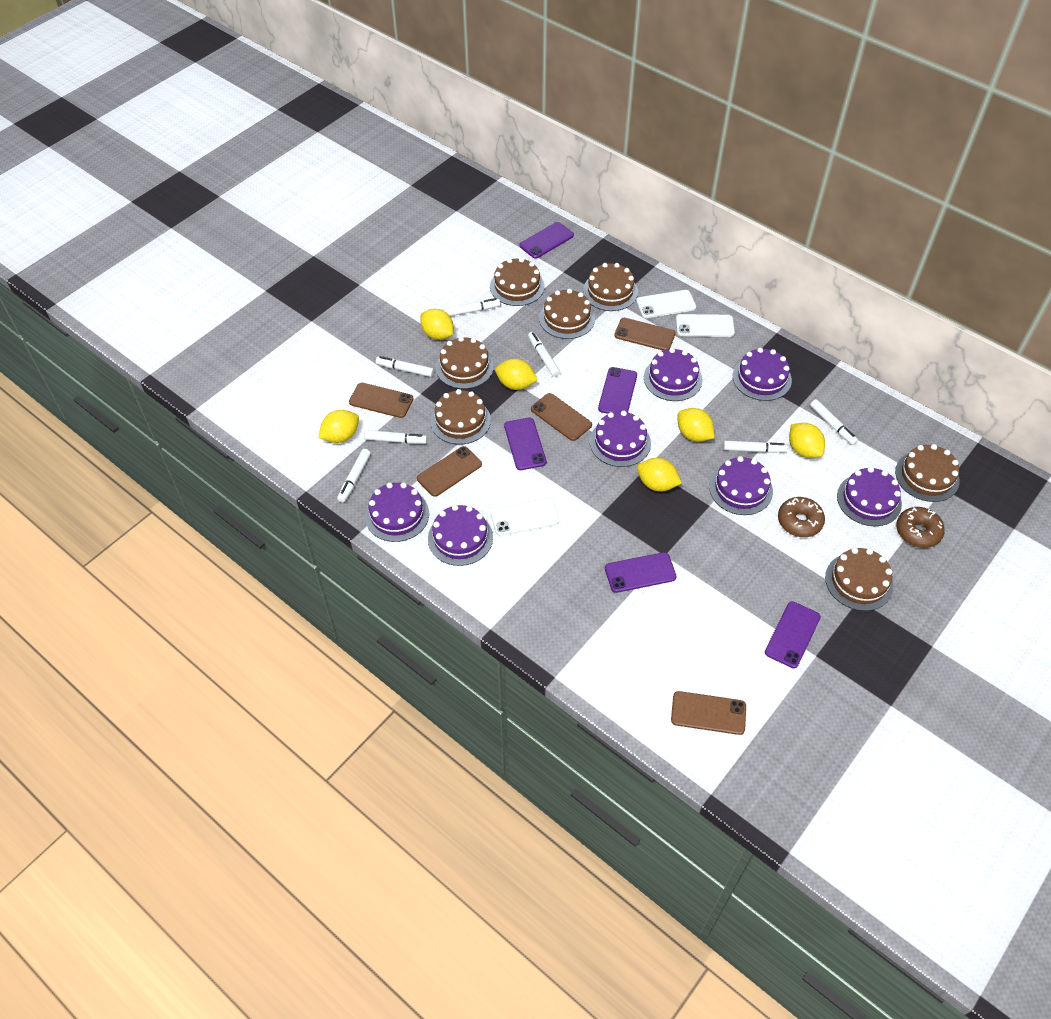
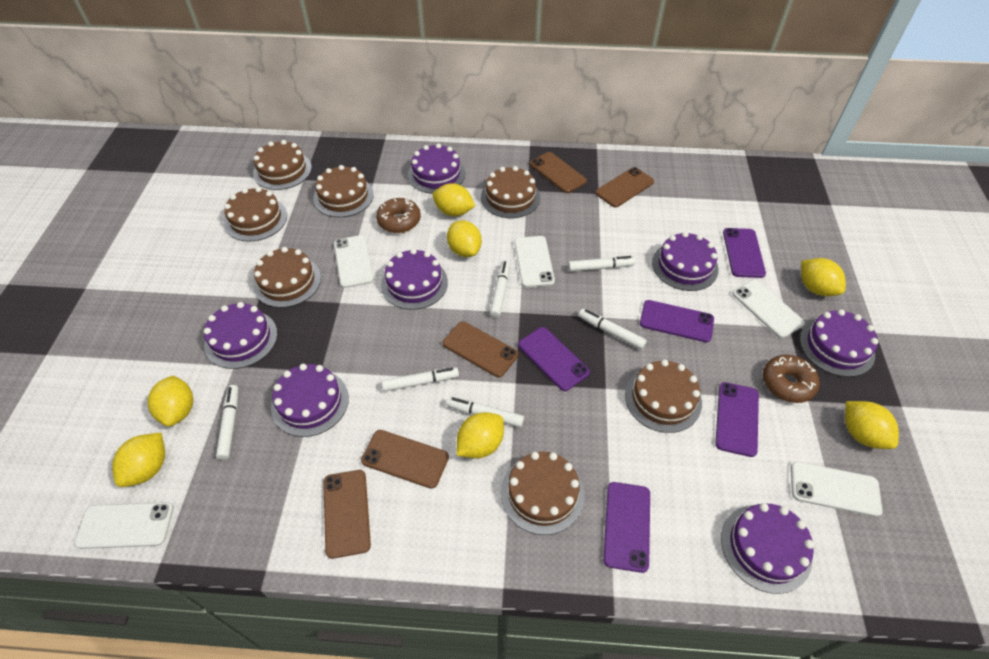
white marker: [337,449,371,503] [364,430,427,444] [376,356,434,377] [443,298,500,316] [528,332,560,377] [723,441,788,453] [810,399,858,445] = 7 -> [216,385,238,460] [382,367,459,392] [446,397,524,427] [490,260,510,318] [568,256,635,272] [579,309,647,350] = 6
white phone: [491,498,559,536] [636,290,696,318] [676,314,735,337] = 3 -> [74,502,174,549] [334,235,374,288] [514,236,555,288] [732,279,805,338] [791,461,882,517] = 5
yellow lemon: [318,410,359,443] [420,309,454,340] [495,359,538,390] [637,458,682,492] [677,408,714,442] [789,423,825,458] = 6 -> [112,433,165,487] [147,376,193,427] [432,183,475,216] [447,220,482,257] [457,412,504,458] [801,258,846,296] [845,401,899,449] = 7

